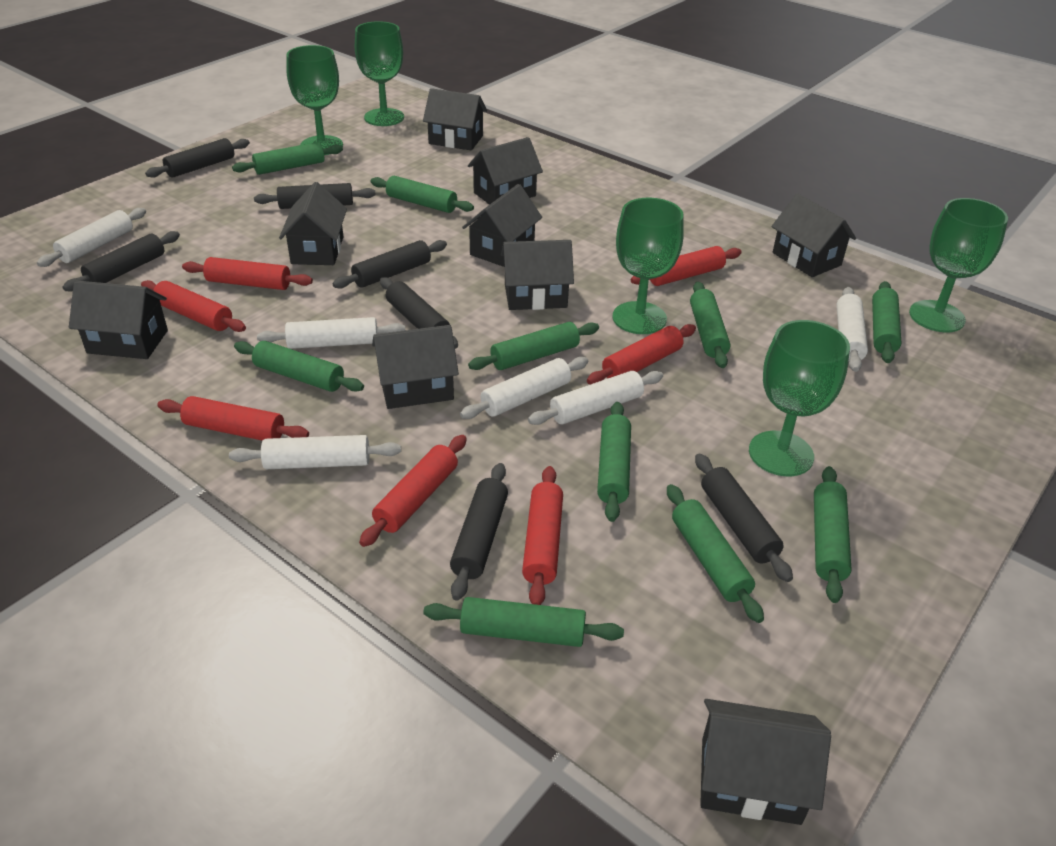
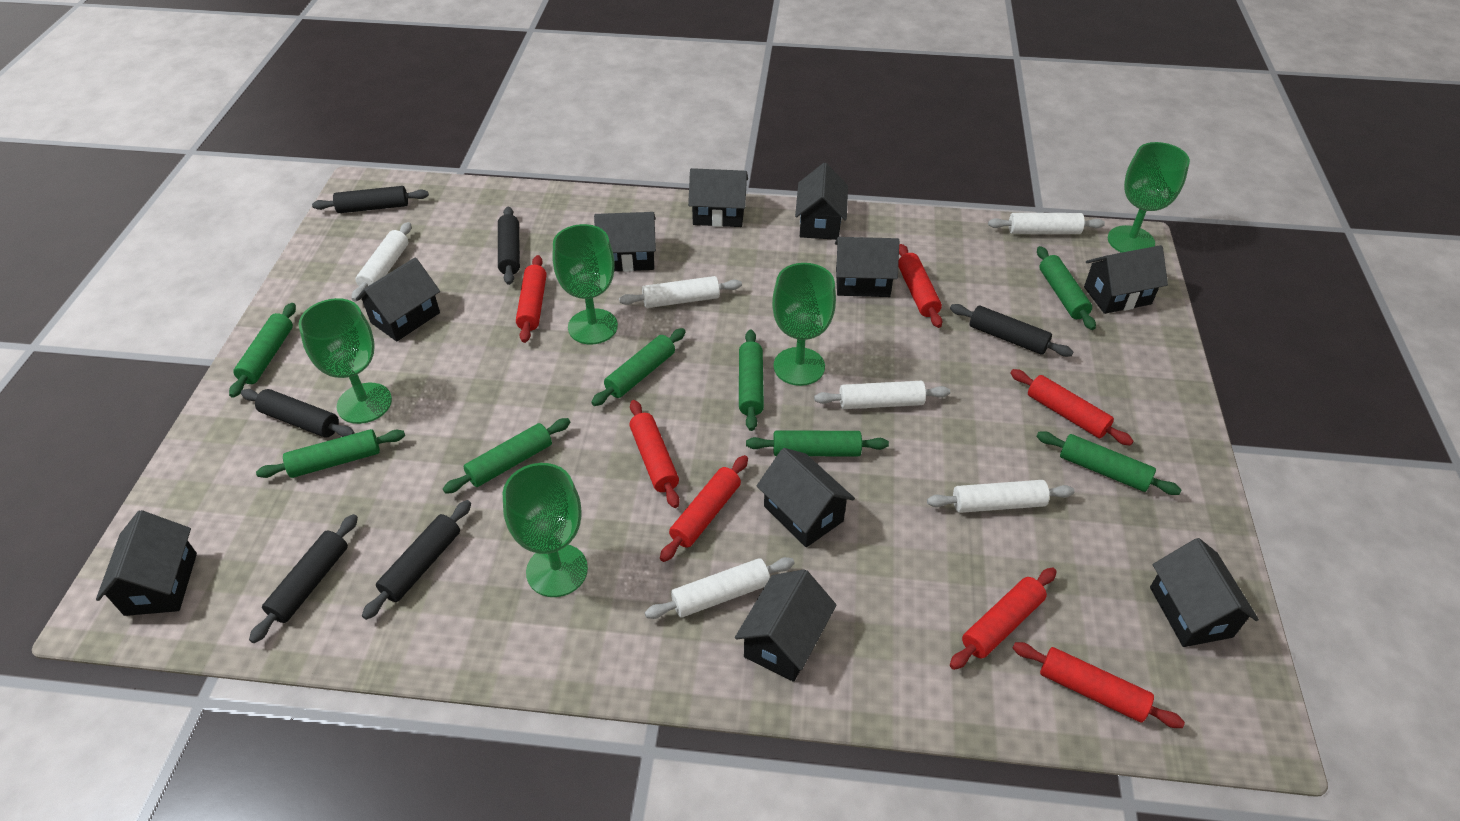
black house: [69,281,168,359] [279,182,347,265] [372,325,459,409] [423,88,487,150] [462,184,542,267] [468,137,543,205] [501,240,574,310] [700,699,831,825] [771,194,856,277] = 9 -> [96,510,197,616] [356,257,440,341] [594,212,656,272] [688,168,748,227] [735,569,837,682] [757,448,855,547] [795,163,848,240] [835,237,899,297] [1084,245,1168,314] [1150,538,1259,647] = 10
black rolling pin: [62,231,180,291] [145,138,250,178] [254,183,375,209] [332,240,447,289] [380,277,458,349] [450,463,508,601] [695,453,793,582] = 7 -> [241,389,355,437] [249,514,358,643] [312,186,429,213] [362,500,471,620] [498,207,520,285] [950,304,1073,357] = 6
green rolling pin: [232,142,343,175] [234,341,364,392] [371,176,474,213] [423,597,624,647] [468,322,599,370] [597,402,631,522] [667,484,764,623] [690,282,730,368] [814,466,852,603] [872,281,902,363] = 10 -> [229,303,296,398] [256,429,405,478] [443,418,570,494] [591,328,686,406] [739,329,764,431] [746,431,889,456] [1036,431,1181,495] [1037,246,1096,330] = 8

